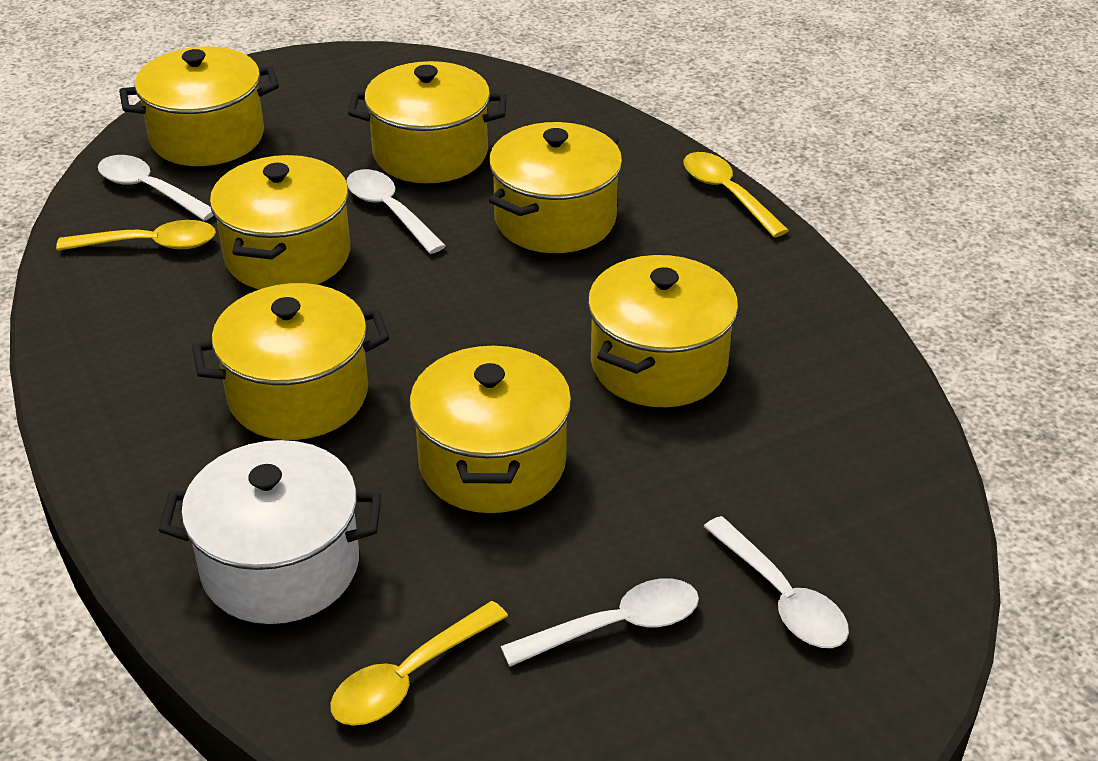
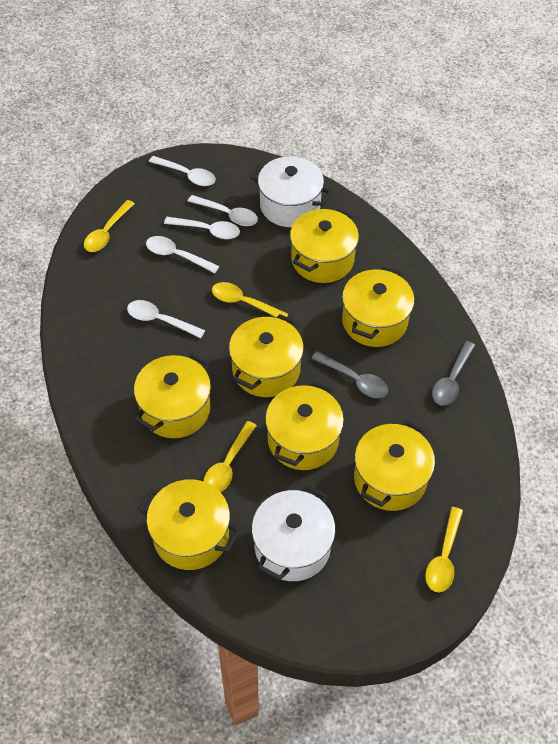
grey spoon: none = 0 -> [311,351,388,398] [432,341,475,405] = 2
white pot: [159,440,382,624] = 1 -> [250,156,332,227] [252,485,336,581] = 2
white spoon: [98,155,214,221] [346,169,446,254] [500,578,699,667] [703,516,849,648] = 4 -> [127,300,205,339] [146,236,219,273] [149,156,216,186] [164,217,240,239] [188,195,258,226] = 5
yellow spoon: [56,220,216,251] [330,601,508,726] [684,152,789,238] = 3 -> [84,200,135,252] [203,421,257,492] [212,282,288,317] [425,507,463,592] = 4

